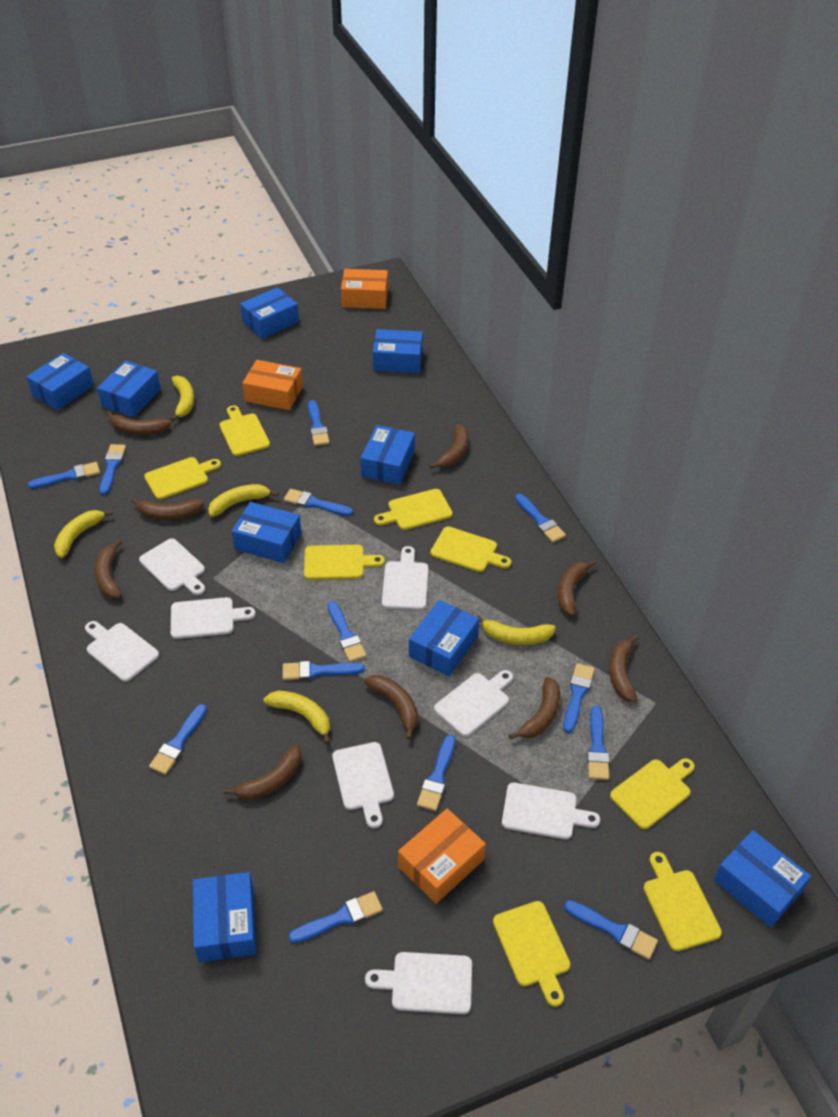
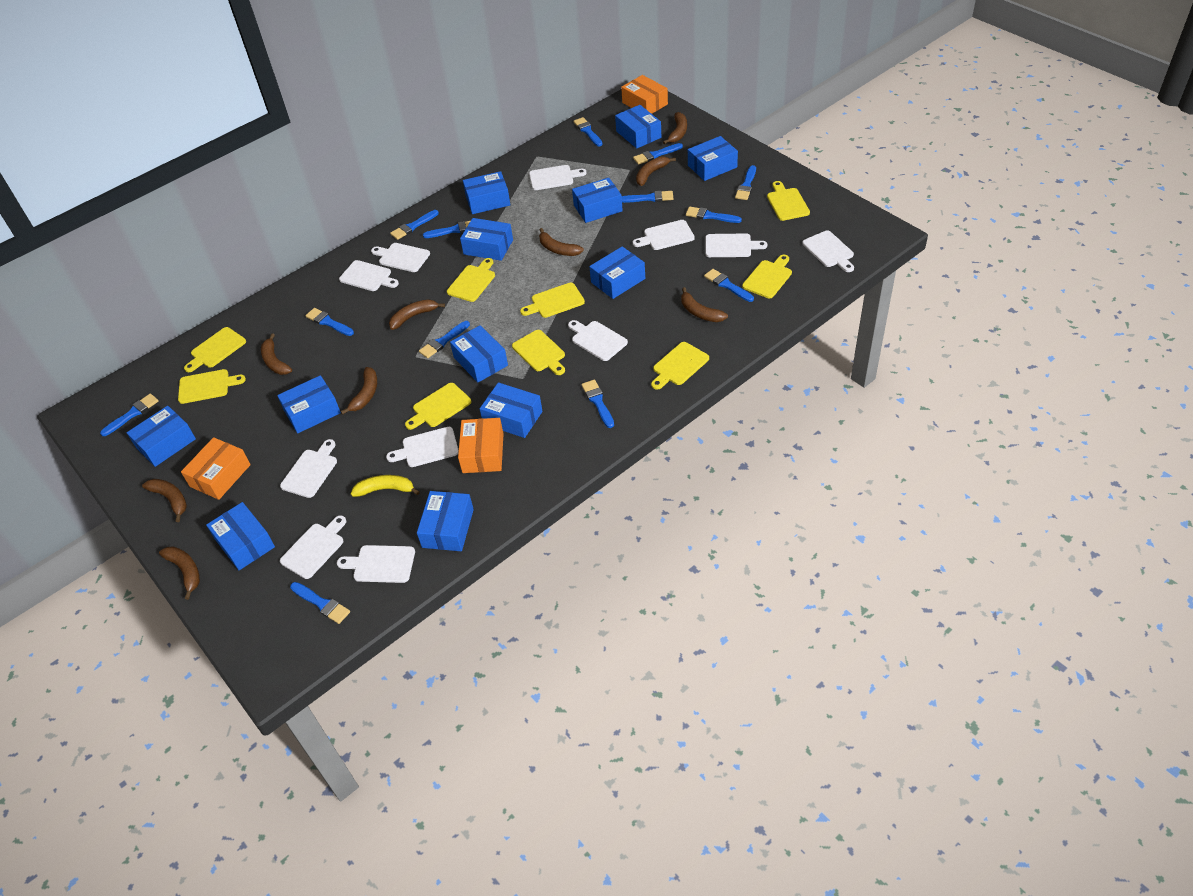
blue box: [27,353,94,410] [97,360,161,417] [193,872,257,962] [231,502,301,563] [240,287,299,339] [360,425,415,485] [373,329,423,373] [409,600,479,676] [714,830,811,928] = 9 -> [127,406,196,467] [206,502,275,570] [277,375,341,433] [417,491,474,551] [450,325,508,382] [460,218,513,261] [463,171,510,214] [480,382,542,438] [572,178,623,223] [589,246,645,299] [615,105,661,149] [688,136,738,181] = 12
white cutting board: [85,621,159,682] [139,538,205,595] [171,597,256,639] [332,742,394,828] [365,952,472,1014] [382,546,429,610] [434,670,513,737] [502,783,600,839] = 8 -> [280,439,337,498] [280,515,346,579] [337,545,415,583] [339,260,399,291] [371,243,430,272] [386,427,459,467] [529,165,586,190] [568,320,628,361] [633,220,695,250] [705,233,767,257] [802,230,854,272] = 11
yellow banana: [54,510,113,558] [171,376,194,421] [208,484,278,517] [264,691,330,744] [476,615,556,645] = 5 -> [351,475,420,497] = 1
yellow cutting board: [144,457,221,500] [219,405,270,456] [304,545,385,580] [374,489,453,530] [430,526,511,572] [493,901,570,1007] [610,758,695,829] [643,852,722,951] = 8 -> [178,369,246,404] [184,327,246,372] [405,383,471,430] [447,258,495,302] [512,330,565,375] [520,283,585,318] [651,342,709,390] [742,255,792,298] [767,181,810,221] = 9

